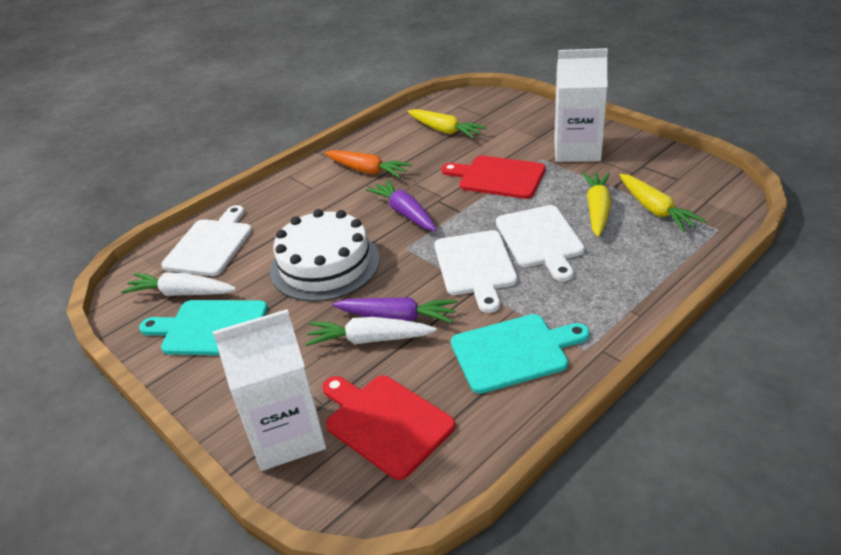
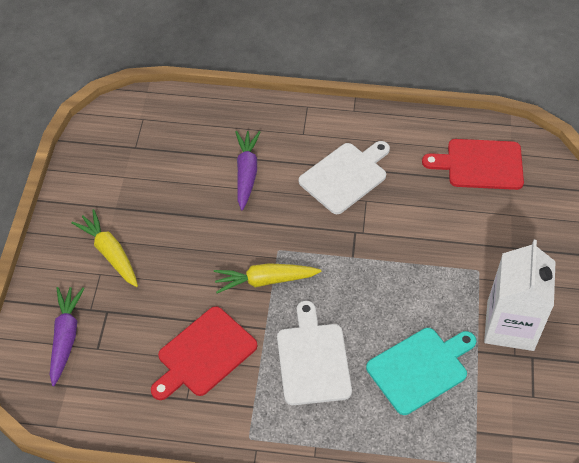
orange carrot: [325,150,412,178] = 1 -> none = 0
turquoise cutting board: [139,300,268,355] [451,314,590,394] = 2 -> [366,328,476,415] = 1
white cake: [270,209,380,302] = 1 -> none = 0
white carrot: [121,272,236,296] [305,317,437,346] = 2 -> none = 0
white carton: [213,309,326,471] [554,48,608,162] = 2 -> [484,240,556,351] = 1
white cutting board: [161,205,252,276] [434,230,517,313] [496,205,585,281] = 3 -> [277,301,352,405] [299,141,390,214] = 2
yellow carrot: [407,109,487,139] [582,172,611,237] [620,174,706,232] = 3 -> [71,209,138,287] [214,263,321,293] = 2

